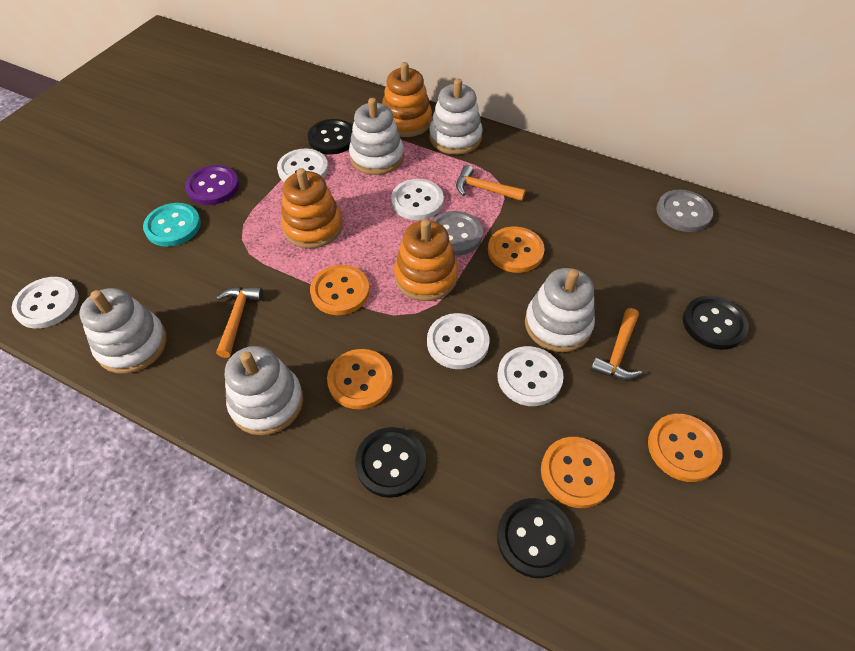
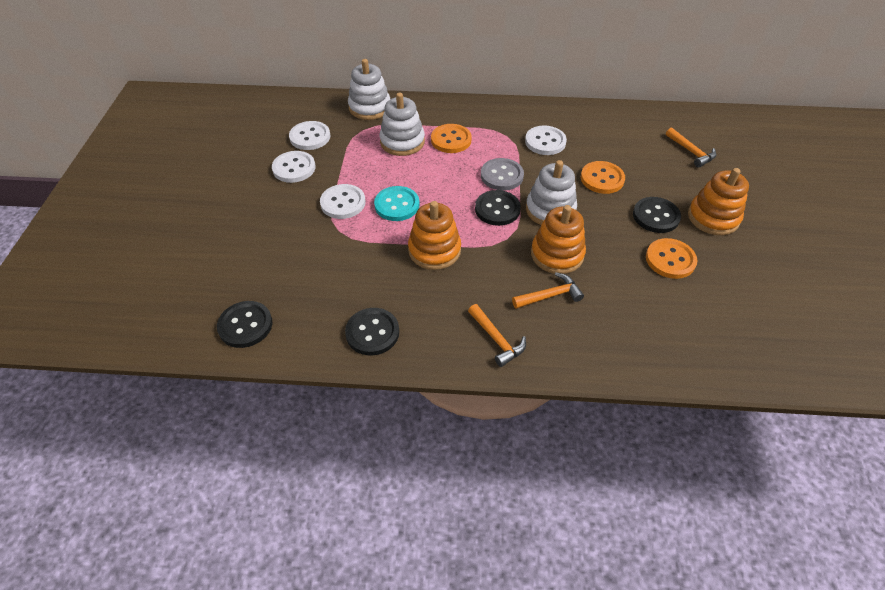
grey button: [432,211,483,256] [656,190,713,232] = 2 -> [481,158,524,191] = 1
orange button: [310,265,370,315] [327,349,393,409] [488,226,545,273] [541,437,615,508] [648,414,723,482] = 5 -> [431,124,472,153] [581,161,625,194] [646,238,697,279] = 3
purple button: [185,165,239,205] = 1 -> none = 0
white button: [12,277,79,329] [277,149,328,182] [391,179,444,220] [427,313,489,369] [497,346,564,406] = 5 -> [272,151,316,183] [289,121,331,150] [320,184,365,219] [525,126,567,155] = 4
white stacking toy: [80,288,167,374] [225,346,303,435] [349,98,404,175] [429,78,483,155] [525,268,595,352] = 5 -> [348,59,390,120] [379,93,425,156] [526,160,577,225] = 3

